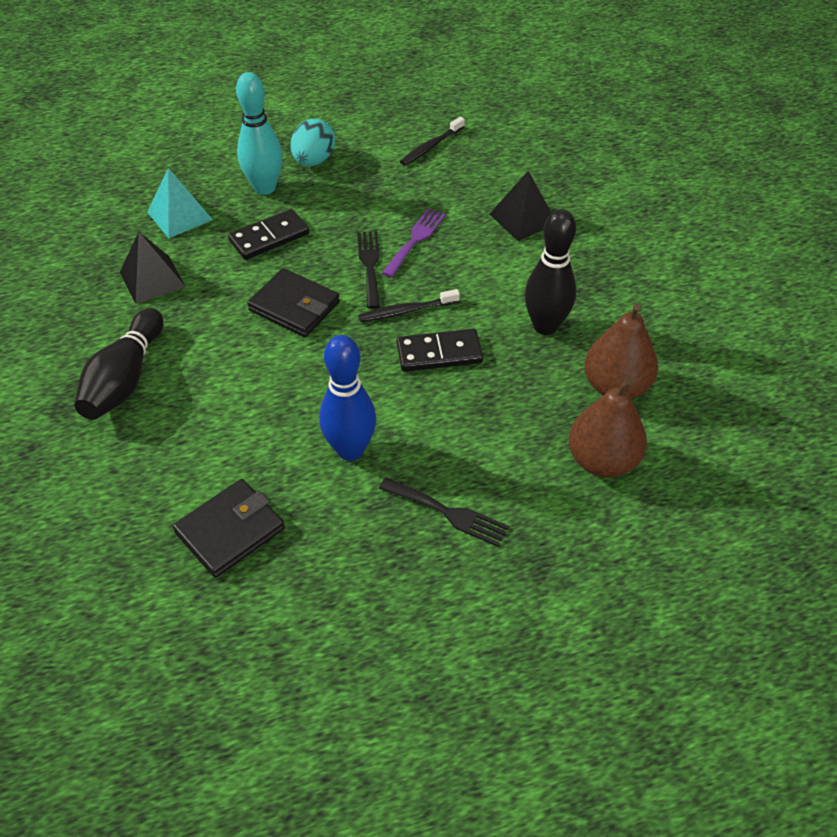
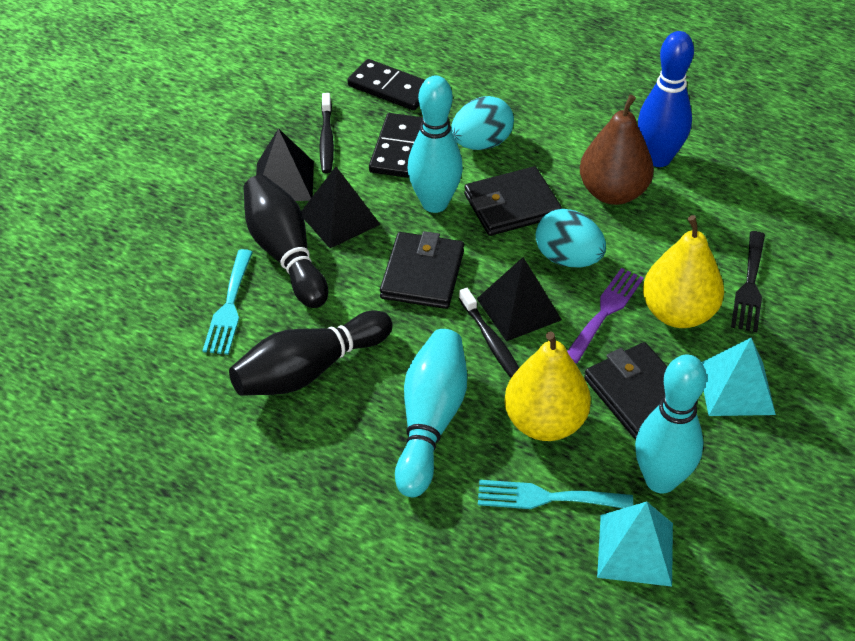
black fork: [357,231,380,309] [379,478,509,547] = 2 -> [731,231,765,332] = 1
black pyramid: [120,232,186,304] [490,171,551,241] = 2 -> [256,128,314,201] [301,167,381,248] [477,257,562,341] = 3
black wallet: [173,479,285,578] [247,268,340,337] = 2 -> [380,231,464,309] [464,166,562,236] [584,342,698,439] = 3
brown pear: [569,378,647,478] [584,304,658,399] = 2 -> [580,95,654,205] = 1
turquoise bowling pin: [236,72,283,195] = 1 -> [395,329,467,497] [408,75,463,213] [635,355,707,493] = 3
turquoise egg: [291,119,335,166] = 1 -> [451,96,514,150] [535,209,606,267] = 2
turquoise fork: none = 0 -> [202,249,253,355] [478,480,633,509] = 2
turquoise pyramid: [147,168,213,238] = 1 -> [597,501,673,587] [702,338,776,416] = 2
yellow pear: none = 0 -> [504,331,591,441] [643,215,724,328] = 2

